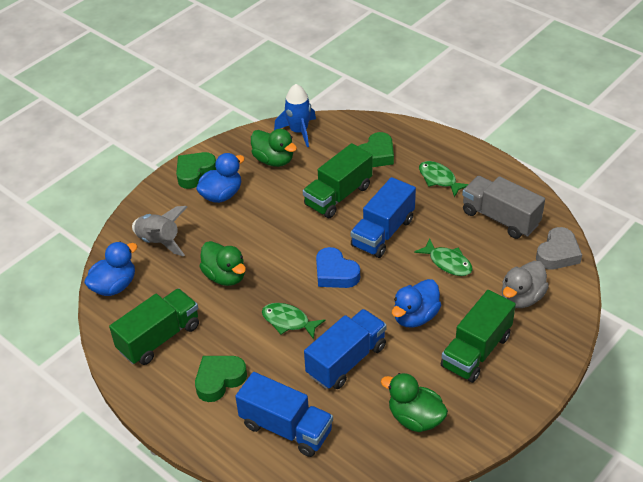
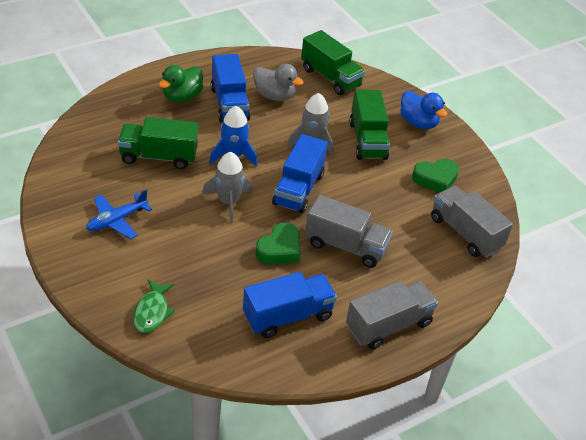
blue duck: [84,242,138,296] [196,153,245,203] [392,279,441,328] = 3 -> [400,91,447,129] = 1
blue heart: [316,247,360,288] = 1 -> none = 0
blue plane: none = 0 -> [86,189,152,239] = 1
green duck: [199,241,246,286] [251,129,297,167] [381,373,448,432] = 3 -> [159,65,203,103] = 1
green fish: [262,303,325,339] [414,238,473,276] [419,161,469,197] = 3 -> [133,279,175,333] = 1
green heart: [176,152,216,189] [195,356,247,402] [358,132,394,167] = 3 -> [255,222,300,265] [412,159,459,193] = 2
grey heart: [536,227,582,270] = 1 -> none = 0
grey rocket: [132,206,187,257] = 1 -> [202,152,252,223] [287,93,334,155] = 2
grey truck: [462,176,545,239] = 1 -> [305,195,393,268] [346,281,438,349] [431,186,513,258] = 3

